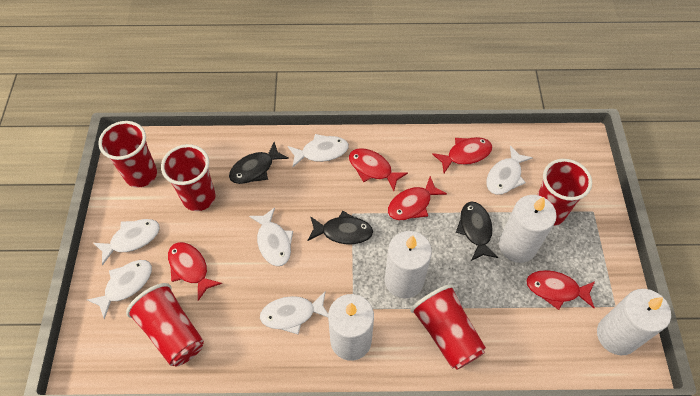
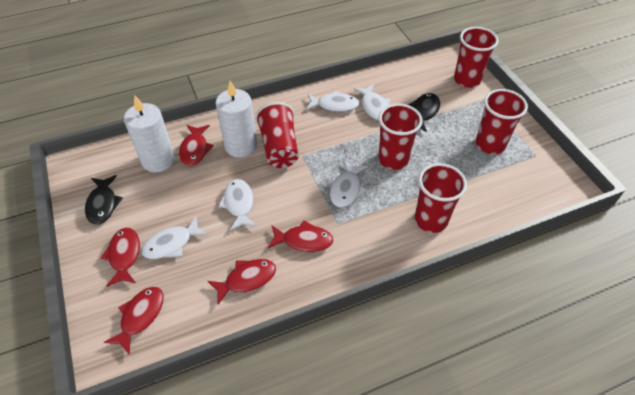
black fish: [229,142,289,184] [307,211,373,244] [456,202,499,261] = 3 -> [85,175,123,224] [408,93,440,132] = 2
white candle: [328,294,374,361] [385,231,432,299] [499,195,557,263] [597,289,671,355] = 4 -> [124,95,175,173] [216,81,257,157] = 2
white fish: [87,260,152,319] [93,219,160,266] [249,207,293,266] [260,291,328,334] [288,134,349,167] [486,145,533,195] = 6 -> [141,216,208,259] [218,179,257,231] [306,91,359,112] [330,160,367,207] [354,84,390,120] = 5

